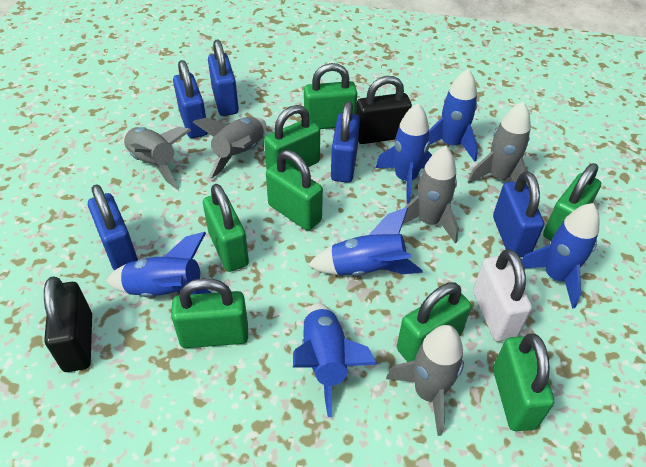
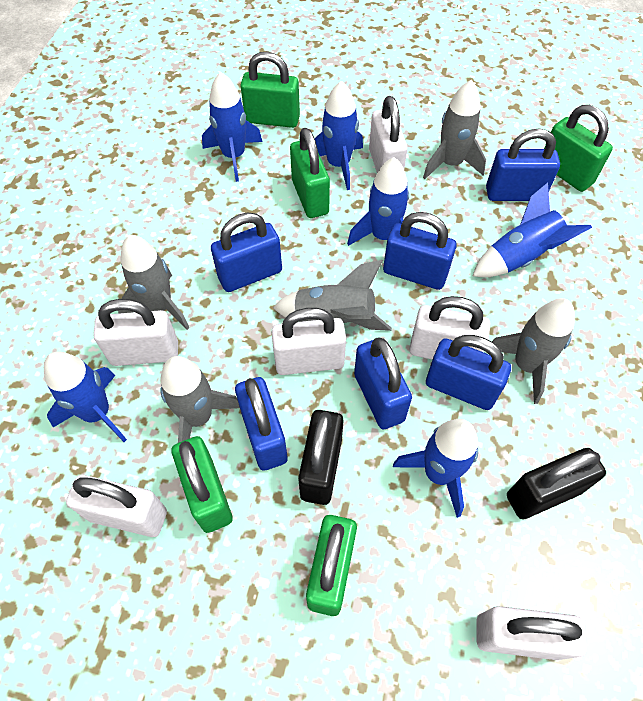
blue padlock: [88,184,138,271] [173,60,208,138] [208,40,239,116] [331,101,360,183] [493,171,544,257] = 5 -> [211,212,282,292] [235,377,288,471] [354,338,412,429] [383,212,457,290] [426,335,511,410] [486,128,560,201] = 6
green padlock: [171,278,248,348] [203,184,249,272] [264,105,320,171] [266,150,323,231] [304,63,357,129] [397,282,471,362] [493,333,554,431] [543,163,601,241] = 8 -> [172,436,233,533] [240,52,300,128] [290,128,330,218] [306,515,357,616] [544,105,613,192] = 5
white padlock: [473,249,532,342] = 1 -> [66,475,167,537] [93,299,178,366] [271,308,346,375] [369,96,408,173] [409,296,491,360] [476,606,587,660] = 6

